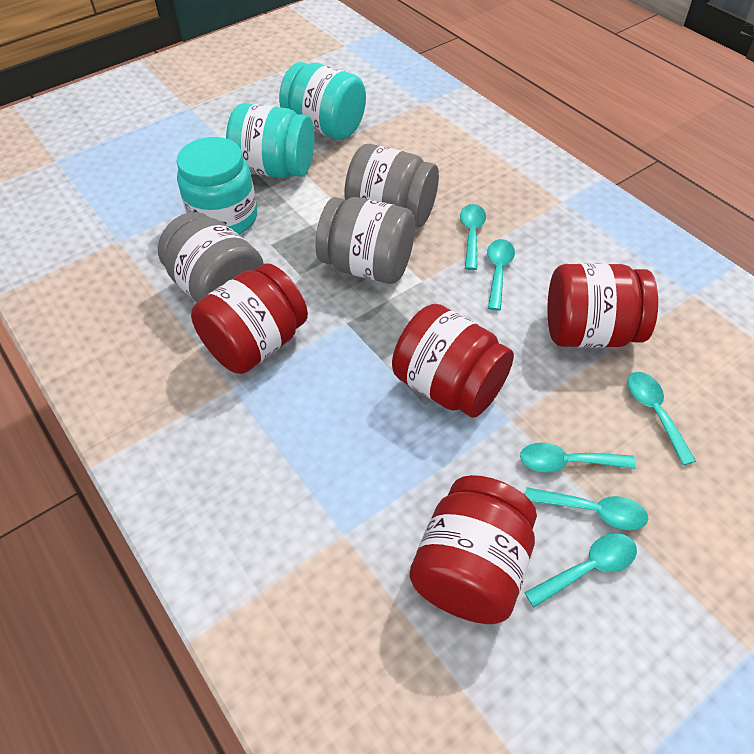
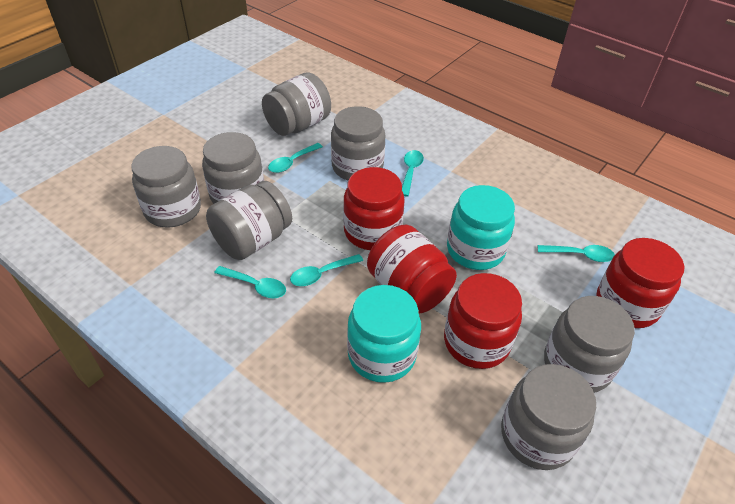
grey jar: [158,212,264,303] [316,197,415,284] [344,144,439,227] = 3 -> [131,146,201,227] [202,132,264,204] [206,181,292,260] [262,73,331,136] [331,106,385,181] [501,364,596,470] [544,296,635,393] = 7
turquoise jar: [176,137,257,235] [226,103,314,178] [279,62,366,140] = 3 -> [347,285,421,383] [447,185,515,270] = 2
turquoise spoon: [460,204,486,270] [487,239,515,311] [520,442,636,472] [524,533,637,608] [525,487,648,530] [627,372,696,465] = 6 -> [214,266,286,298] [268,143,323,173] [290,254,363,286] [402,150,424,196] [538,245,615,262] = 5

